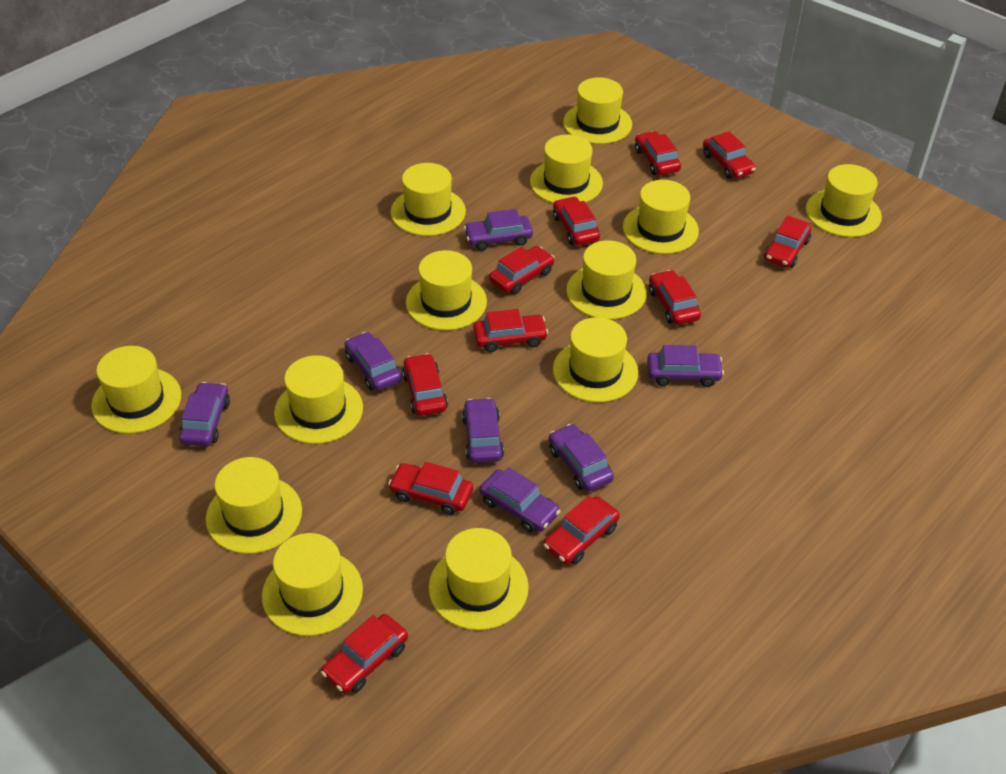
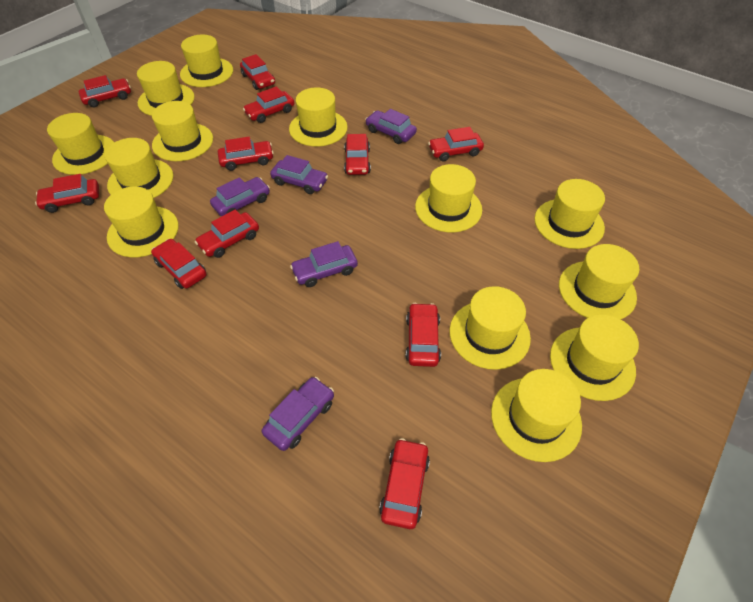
purple car: [179,382,230,446] [344,332,402,391] [462,398,504,463] [464,209,533,251] [479,467,560,533] [549,424,614,491] [647,345,724,387] = 7 -> [210,177,270,217] [262,377,334,451] [270,155,328,194] [290,241,358,287] [365,109,417,144] = 5

